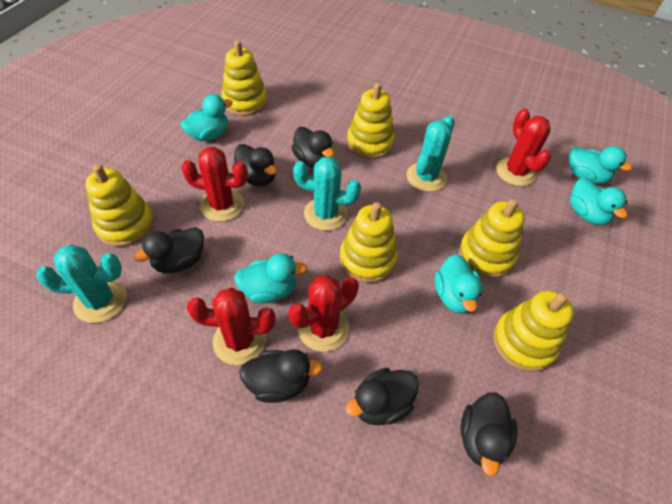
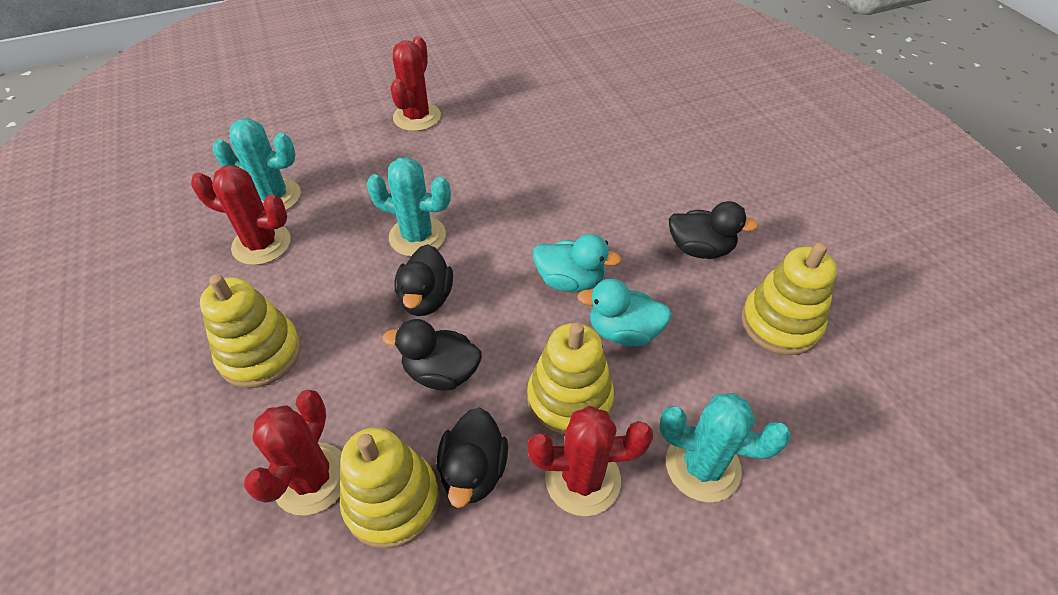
black duck: [134,227,204,273] [233,144,277,186] [239,349,323,403] [292,127,334,168] [346,368,419,426] [461,392,517,476] = 6 -> [383,319,482,390] [394,244,453,316] [437,408,508,508] [669,201,758,259] = 4
turquoise duck: [180,94,233,141] [234,253,307,303] [435,254,483,314] [569,146,632,184] [570,177,628,225] = 5 -> [533,234,622,292] [577,279,672,346] = 2
yellow stacking toy: [86,164,154,247] [221,40,267,116] [339,202,398,283] [347,83,395,159] [459,199,525,278] [493,291,574,372] = 6 -> [200,274,301,388] [340,427,439,549] [527,322,614,437] [741,242,837,355] = 4

